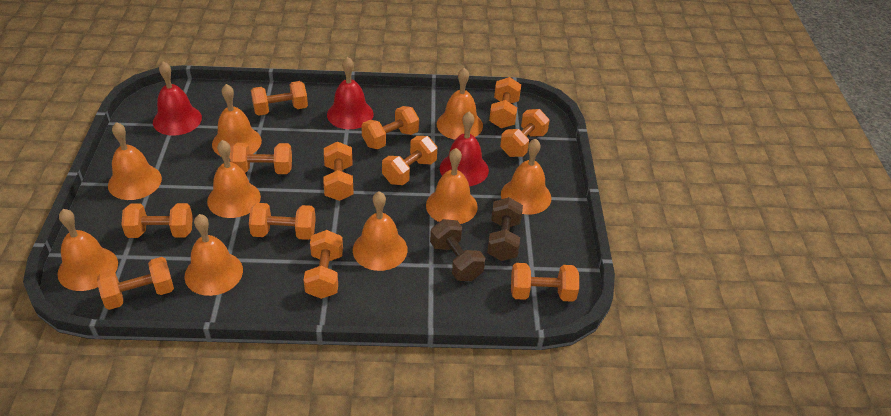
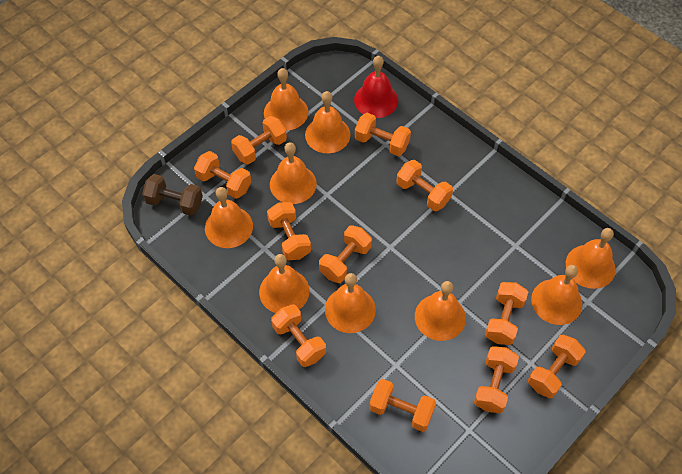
brown dumbbell: [430,219,485,281] [487,197,523,261] = 2 -> [142,174,203,216] = 1
orange dumbbell: [97,257,174,310] [121,203,193,238] [230,143,292,174] [249,203,316,240] [251,81,308,116] [304,230,343,299] [324,142,354,201] [362,106,419,149] [382,136,437,185] [489,77,521,128] [500,109,550,157] [511,263,579,302] = 12 -> [194,151,251,199] [231,116,287,165] [267,202,311,260] [271,304,326,367] [319,225,372,283] [355,113,411,156] [369,379,436,432] [396,160,453,211] [474,346,519,413] [485,282,528,345] [528,335,585,398] = 11
red bell: [153,61,202,136] [327,57,374,129] [440,112,489,186] = 3 -> [354,56,398,118] = 1

